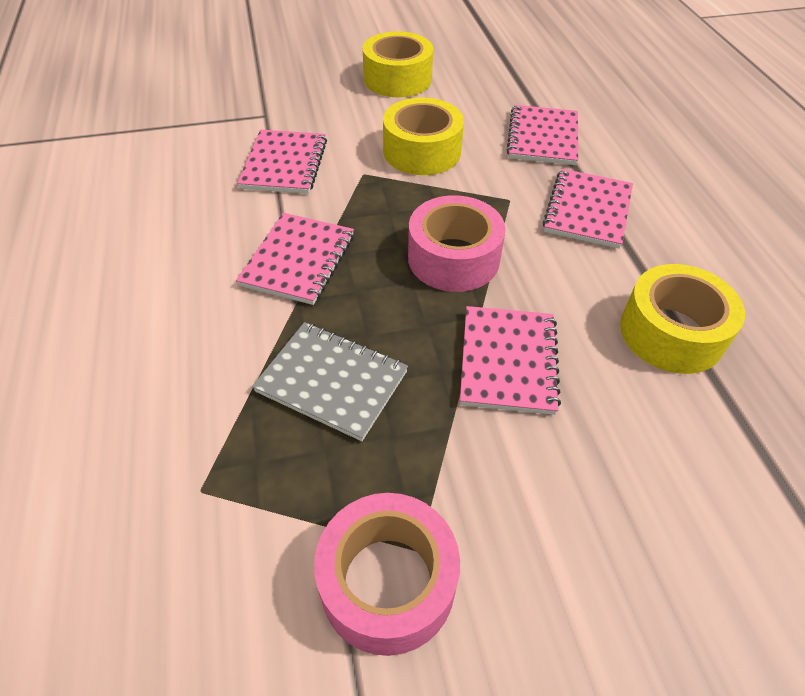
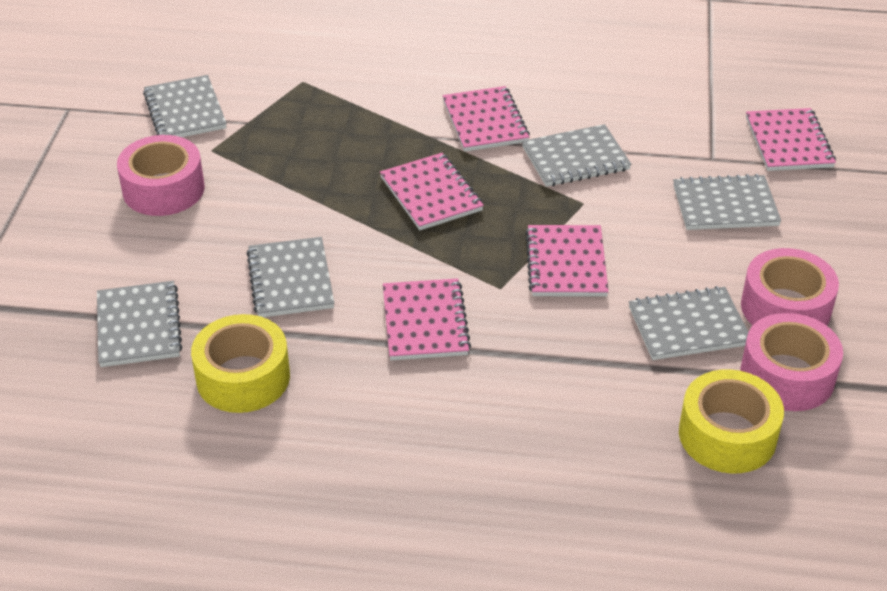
grey notebook: [252,322,408,441] = 1 -> [97,281,183,367] [143,75,227,137] [246,237,334,317] [522,124,631,187] [629,286,748,360] [673,174,781,230] = 6
pink tape: [314,493,460,656] [408,195,506,292] = 2 -> [117,135,205,216] [740,313,843,411] [741,248,839,326] = 3
yellow tape: [363,31,433,97] [383,97,464,175] [620,264,745,374] = 3 -> [191,314,290,413] [679,369,784,473] = 2

